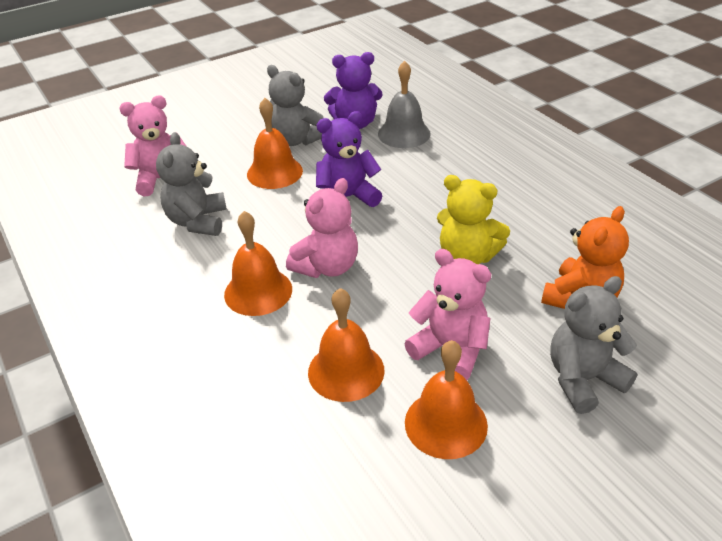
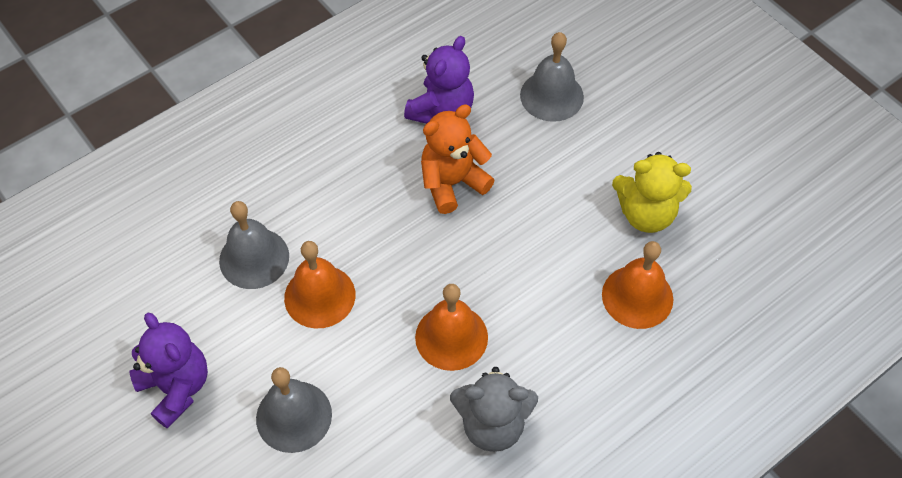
grey bell: [378,61,431,148] = 1 -> [219,201,289,289] [256,367,332,453] [520,32,584,122] = 3
grey teddy bear: [156,132,227,236] [267,65,324,146] [550,276,637,414] = 3 -> [450,367,538,452] = 1
orange bell: [224,211,292,316] [247,98,303,189] [308,288,385,402] [405,340,488,459] = 4 -> [284,241,355,329] [415,284,488,371] [602,241,673,329] = 3
pink teddy bear: [119,96,187,196] [286,178,358,278] [404,249,491,380] = 3 -> none = 0

